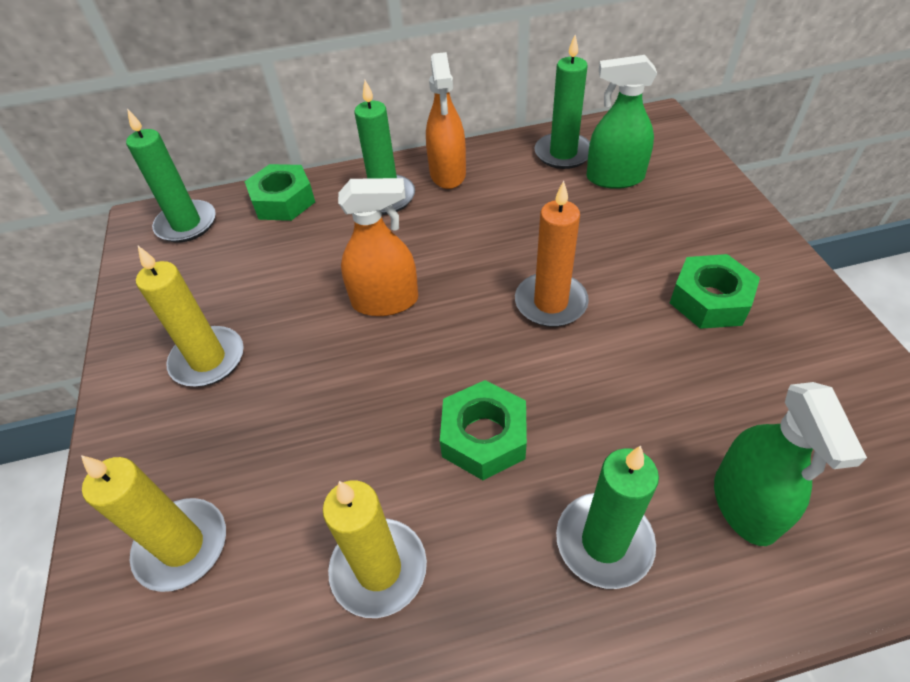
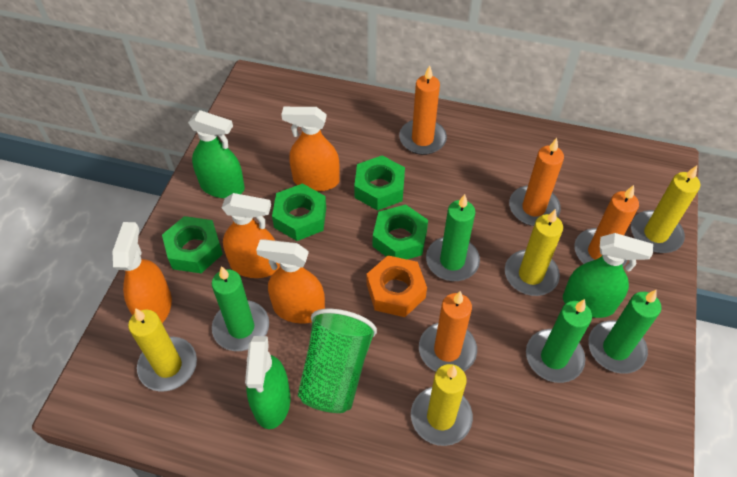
green cup: none = 0 -> [298,309,377,413] = 1
green nut: [244,164,315,221] [440,380,527,480] [670,254,760,329] = 3 -> [162,216,223,273] [272,183,326,241] [354,156,405,211] [373,204,428,259] = 4
green spray bottle: [586,55,657,189] [714,382,867,546] = 2 -> [188,110,245,198] [245,336,290,429] [563,233,653,318] = 3
orange candle: [515,181,589,327] = 1 -> [399,65,447,155] [419,291,477,372] [509,138,564,226] [574,185,639,266] = 4
orange nut: none = 0 -> [367,255,427,317] = 1
orange spray bottle: [338,178,418,316] [426,52,466,189] = 2 -> [112,222,172,323] [222,193,280,278] [256,239,325,323] [281,107,340,191] = 4
yellow candle: [81,455,226,592] [136,246,244,387] [323,480,427,618] = 3 -> [128,308,197,392] [411,364,473,446] [505,209,563,296] [631,165,700,253] = 4

